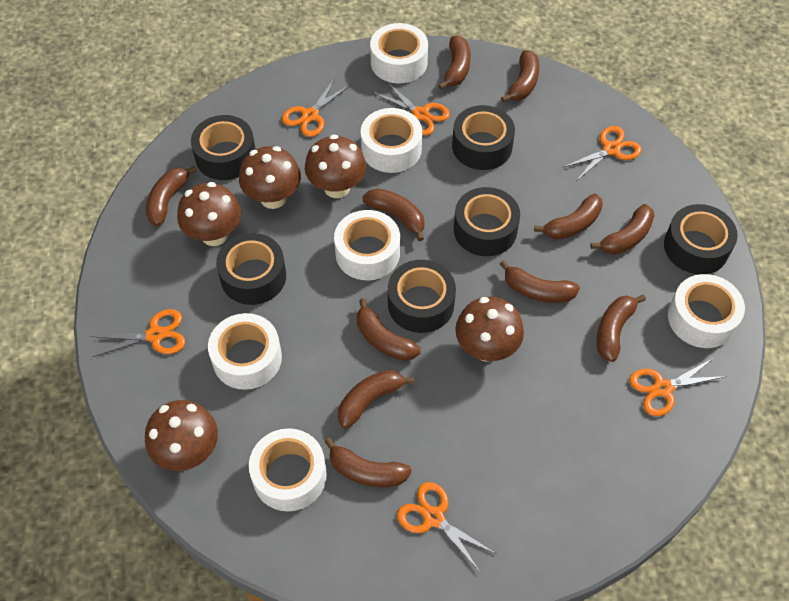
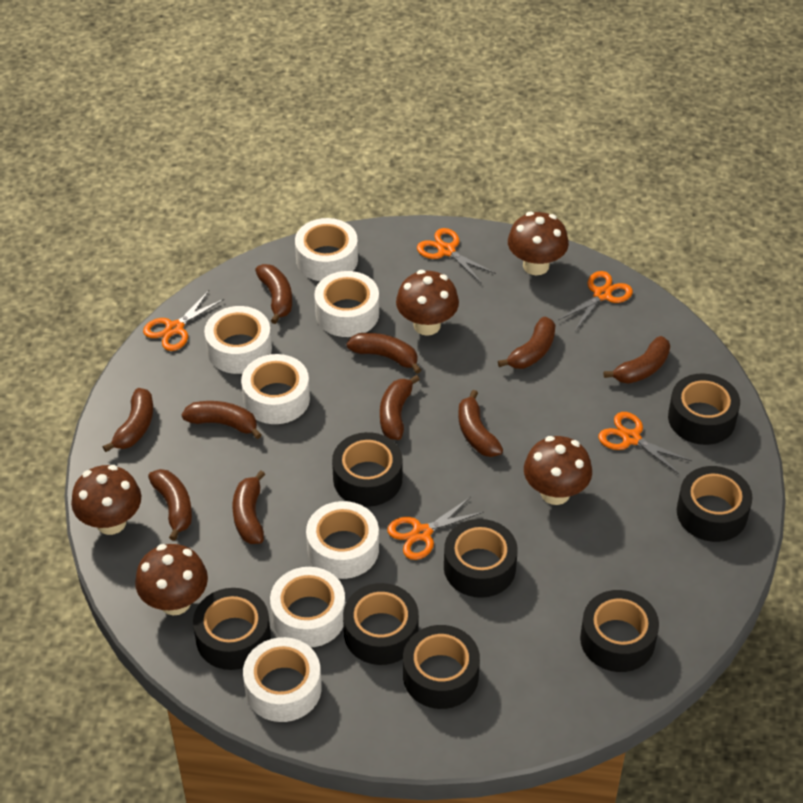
black tape: [191,115,255,180] [216,233,286,305] [388,260,456,333] [452,105,515,170] [454,187,520,256] [664,204,738,274] = 6 -> [193,588,271,670] [332,432,402,507] [343,583,419,665] [403,625,480,709] [444,519,518,598] [580,590,659,672] [668,374,740,445] [677,466,753,542] = 8
brown banana: [146,166,197,226] [325,438,412,487] [338,370,414,429] [357,298,421,361] [363,188,424,241] [438,36,471,90] [500,260,580,303] [501,50,539,103] [534,194,603,240] [590,204,655,254] [597,295,646,362] = 11 -> [103,388,153,452] [148,469,192,541] [182,401,262,439] [233,471,265,544] [255,264,292,324] [346,333,421,374] [380,375,420,440] [458,390,503,457] [498,317,555,369] [604,336,670,384] = 10
orange scissors: [90,309,185,357] [282,78,350,137] [373,81,450,136] [397,482,496,573] [564,126,642,181] [629,357,727,416] = 6 -> [143,290,224,351] [387,497,484,560] [417,228,496,284] [558,271,633,331] [598,412,692,475] = 5
white tape: [208,313,282,390] [249,428,327,511] [334,210,400,280] [361,108,422,173] [370,23,428,83] [668,274,745,348] = 6 -> [204,306,272,374] [241,354,310,424] [243,637,322,722] [270,567,345,647] [295,218,358,281] [306,501,379,579] [314,271,379,337] = 7

